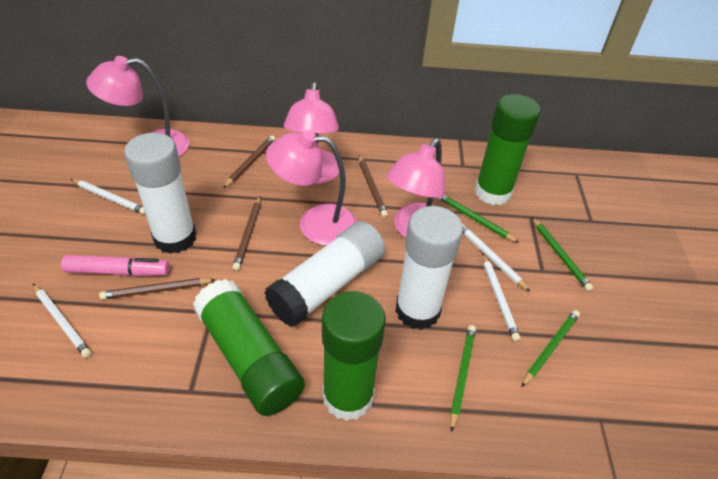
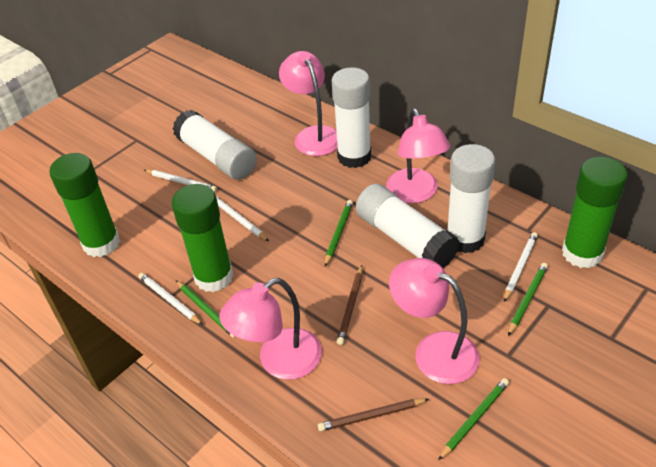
brown pencil: [99,278,215,300] [223,136,275,188] [233,196,261,271] [359,155,388,217] = 4 -> [318,398,429,431] [337,265,363,345] = 2
pink marker: [61,255,170,276] = 1 -> none = 0
white glue stick: [124,133,197,254] [264,221,385,327] [395,206,463,330] = 3 -> [173,110,257,180] [332,67,371,168] [356,184,459,269] [446,144,495,253] = 4

